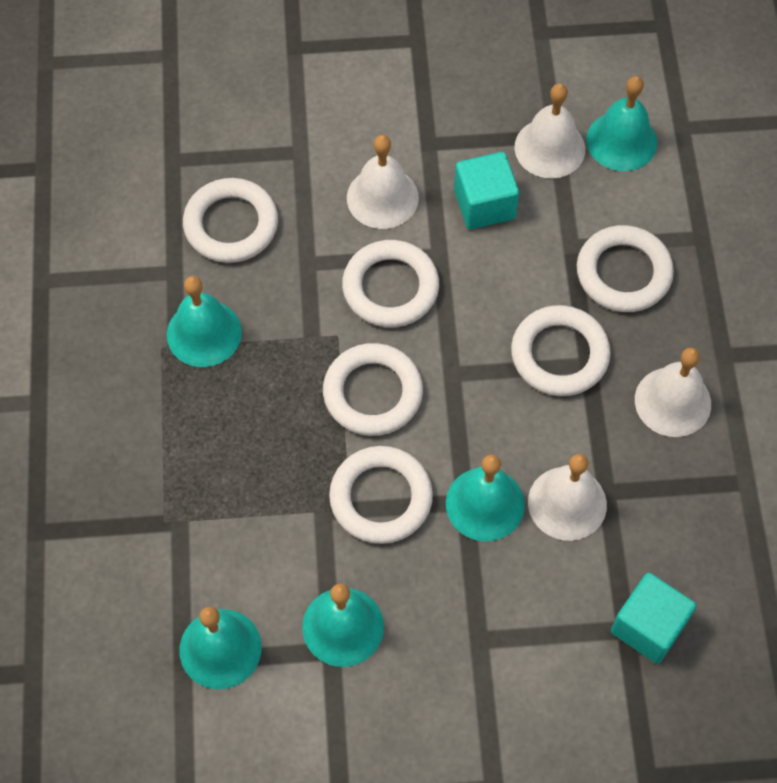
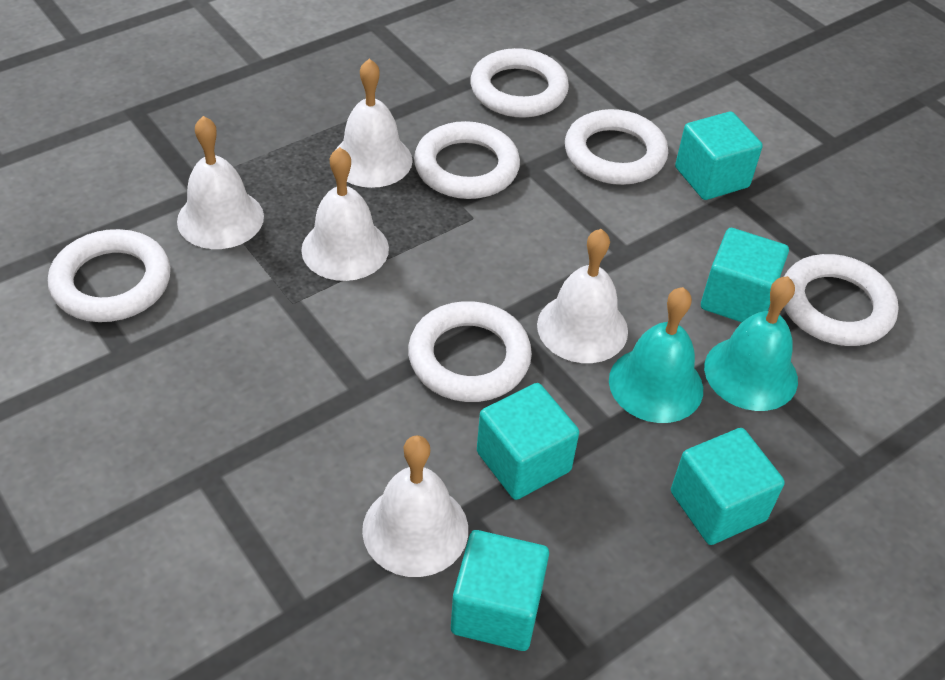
turquoise bell: [167,276,242,367] [180,607,262,689] [302,584,384,667] [446,455,525,541] [586,76,657,171] = 5 -> [609,287,703,423] [704,276,798,411] = 2
turquoise cube: [454,152,519,229] [611,573,696,664] = 2 -> [451,530,549,651] [477,383,579,500] [671,428,785,545] [675,112,763,200] [701,228,789,322] = 5
white bell: [347,135,419,229] [515,83,585,178] [528,454,607,541] [635,347,711,437] = 4 -> [177,116,264,249] [301,147,389,281] [336,59,413,188] [362,435,468,577] [537,229,628,363] = 5

